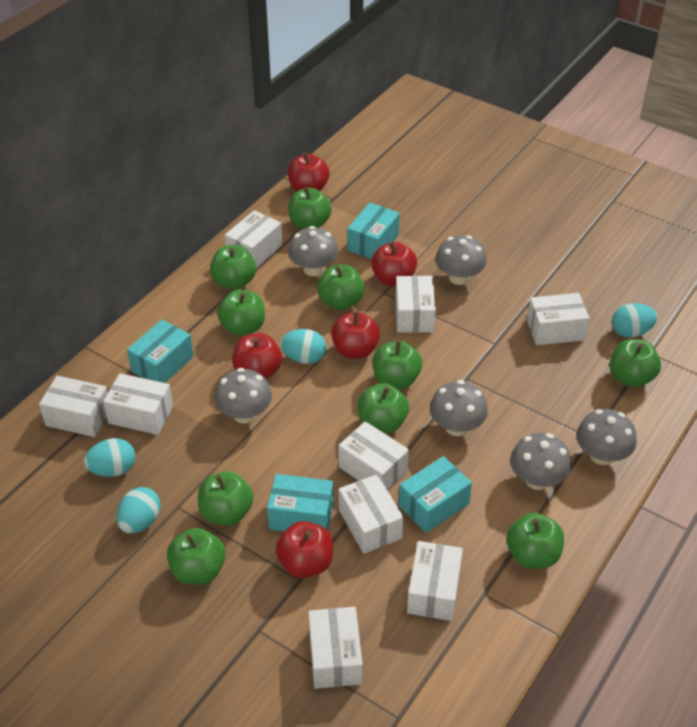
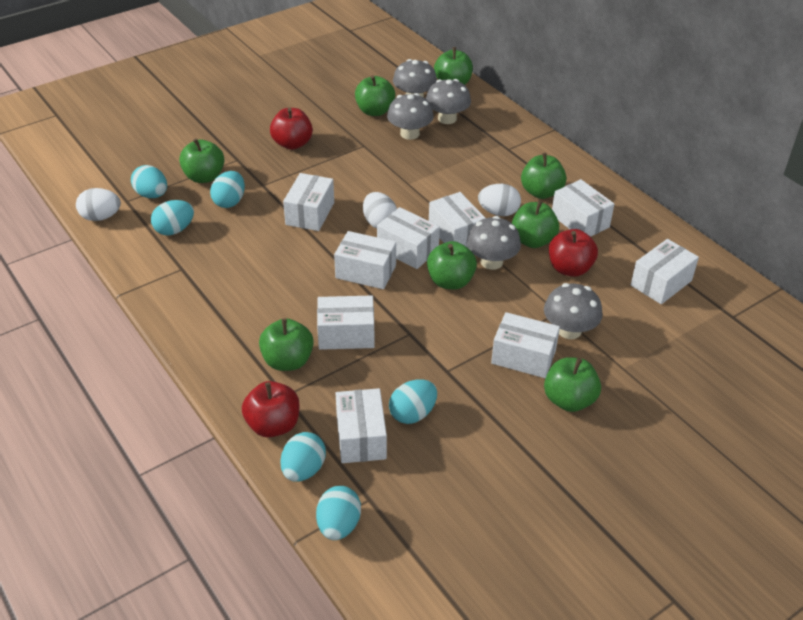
green apple: [167,528,226,585] [198,471,253,526] [210,245,256,290] [217,290,265,336] [288,187,332,229] [317,265,364,310] [357,383,409,433] [373,340,422,389] [506,513,564,569] [609,339,661,387] = 10 -> [179,138,224,183] [259,318,314,371] [355,75,395,116] [427,241,477,289] [434,47,473,85] [512,200,559,248] [521,153,566,199] [544,357,601,412] = 8
grey mushroom: [215,368,272,423] [288,226,339,276] [430,380,488,436] [435,235,487,285] [510,433,571,490] [577,409,637,465] = 6 -> [387,93,434,140] [393,59,437,97] [426,79,471,124] [467,216,521,270] [544,283,602,339] = 5
red apple: [232,333,282,379] [276,521,333,578] [287,153,330,192] [331,311,380,359] [371,242,417,286] = 5 -> [242,381,299,437] [270,108,313,150] [549,229,598,277] = 3
turquoise box: [127,319,194,383] [267,474,334,531] [347,203,400,259] [398,456,472,533] = 4 -> none = 0
turquoise egg: [84,438,135,477] [117,487,161,533] [280,329,326,364] [612,303,657,338] = 4 -> [131,165,167,198] [151,200,194,235] [210,171,245,208] [280,432,326,482] [316,486,361,540] [389,379,437,424] = 6
white egg: none = 0 -> [76,188,121,221] [363,192,397,229] [478,184,521,216] = 3

